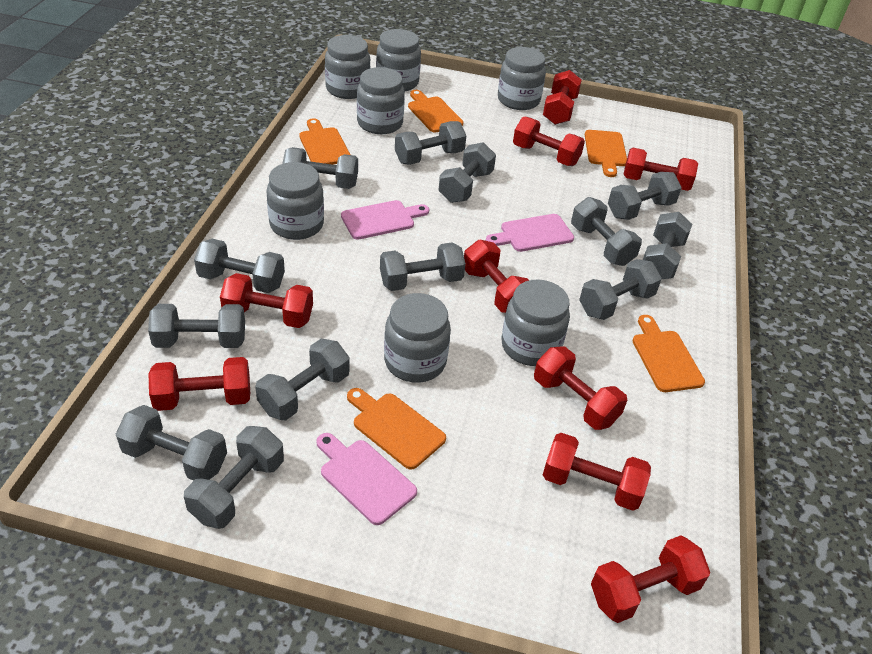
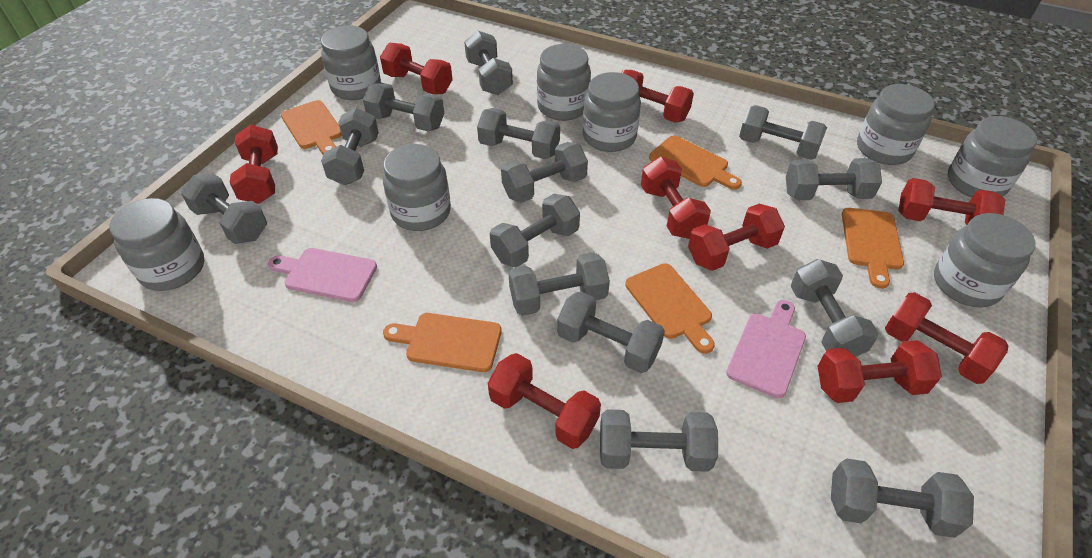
grey dumbbell: [116,405,227,481] [148,304,245,348] [184,426,284,529] [194,239,285,293] [255,339,350,421] [282,147,358,189] [380,243,466,291] [395,121,466,165] [439,142,496,203] [571,197,642,266] [579,259,662,320] [608,172,682,220] [643,212,692,279] = 13 -> [181,173,267,244] [321,108,379,185] [363,82,444,131] [464,31,513,95] [477,108,560,159] [490,194,580,268] [501,142,588,203] [508,252,610,316] [557,291,665,373] [600,409,718,472] [739,105,827,160] [786,158,882,200] [791,259,879,357] [831,459,974,538] = 14
grey jar: [266,162,324,240] [325,35,371,99] [357,67,405,134] [376,29,421,91] [384,293,451,383] [498,47,546,110] [501,279,570,366] = 7 -> [109,198,204,291] [321,25,381,100] [383,144,451,231] [537,44,591,121] [583,72,641,152] [857,84,935,165] [934,213,1036,307] [948,116,1037,198] = 8
pink cutting board: [316,433,417,525] [341,200,429,240] [486,214,574,252] = 3 -> [268,248,377,302] [726,300,806,398] = 2

